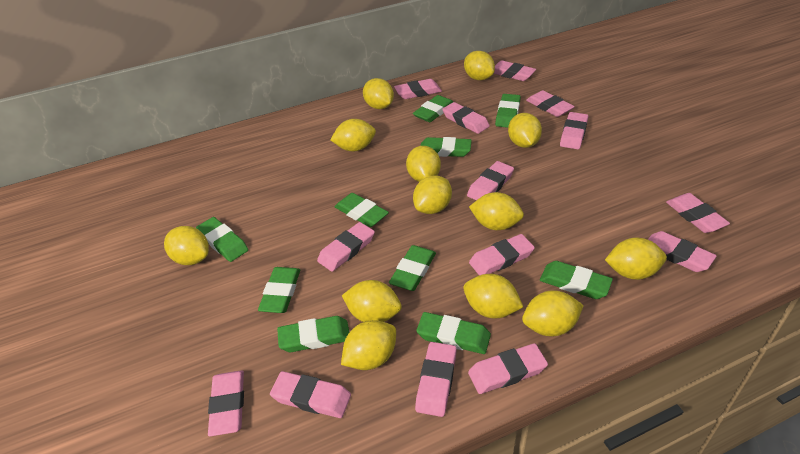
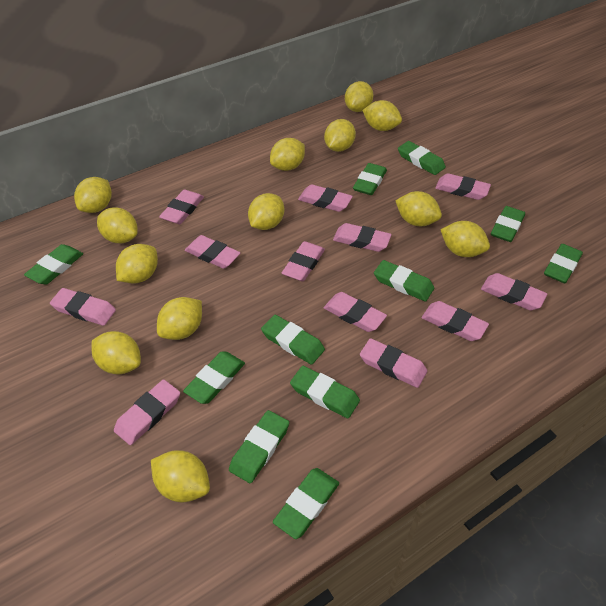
green eraser: [196,217,248,262] [258,267,300,313] [277,316,349,352] [335,193,389,227] [389,245,436,291] [413,95,453,122] [416,312,491,354] [420,137,472,157] [495,94,521,128] [540,261,613,299] = 10 -> [24,244,83,285] [183,351,245,404] [229,410,289,483] [261,315,325,365] [273,468,339,539] [290,366,360,419] [353,163,387,195] [374,260,434,301] [398,141,446,175] [491,206,525,242] [544,244,583,283] = 11
pink eraser: [208,370,244,436] [270,371,351,418] [317,222,375,272] [394,79,442,99] [415,342,457,417] [442,102,490,134] [467,161,514,200] [468,343,548,394] [469,234,535,275] [494,60,536,81] [526,90,575,117] [560,112,588,149] [648,231,717,272] [666,193,730,233] = 14 -> [50,288,116,326] [114,379,180,445] [159,190,204,224] [185,235,240,269] [282,241,325,281] [298,184,353,212] [324,292,387,332] [333,223,392,252] [360,338,427,388] [422,301,489,341] [435,173,491,200] [481,273,547,311] = 12

